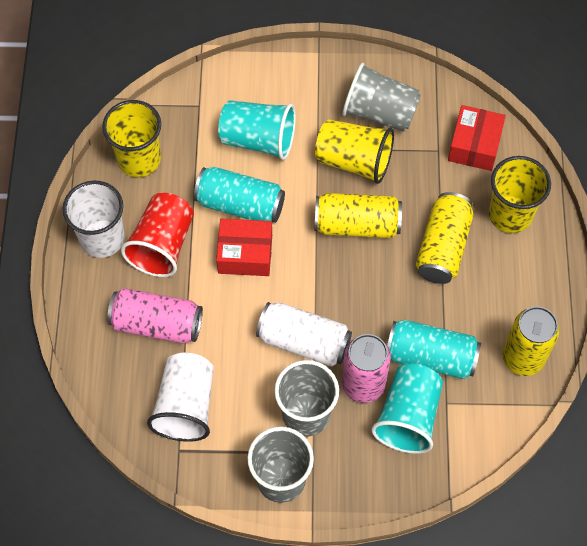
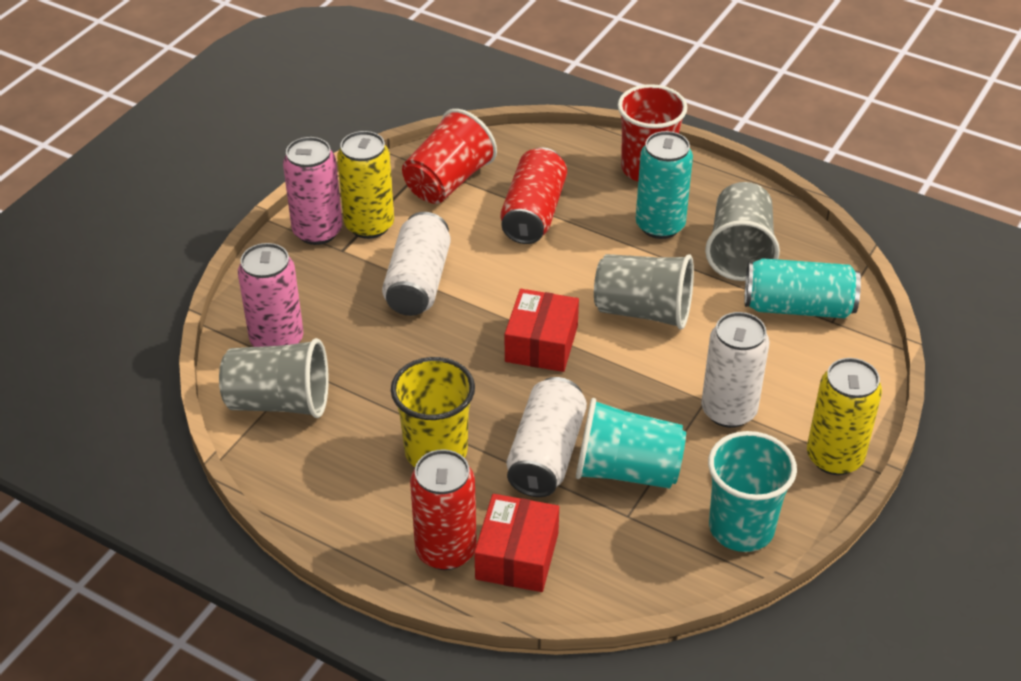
red can: none = 0 -> [410,449,477,570] [501,148,567,244] = 2
red cup: [121,193,194,277] = 1 -> [402,109,497,204] [618,84,687,181] = 2
white can: [256,302,352,366] = 1 -> [382,212,451,316] [507,377,587,497] [701,312,769,428] = 3
white cup: [62,181,125,258] [147,353,214,442] = 2 -> none = 0
yellow can: [314,193,402,238] [416,192,474,284] [503,306,559,376] = 3 -> [337,131,394,239] [807,358,882,475] = 2
yellow cup: [102,100,161,177] [315,119,394,184] [488,156,551,233] = 3 -> [391,357,475,467] = 1

